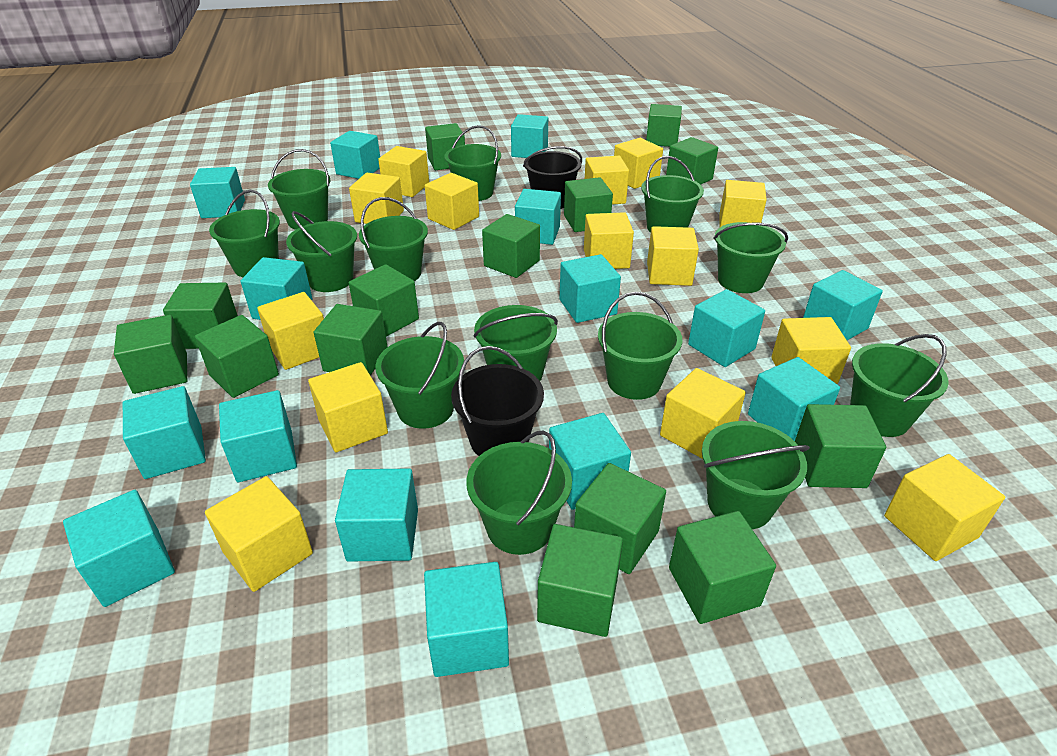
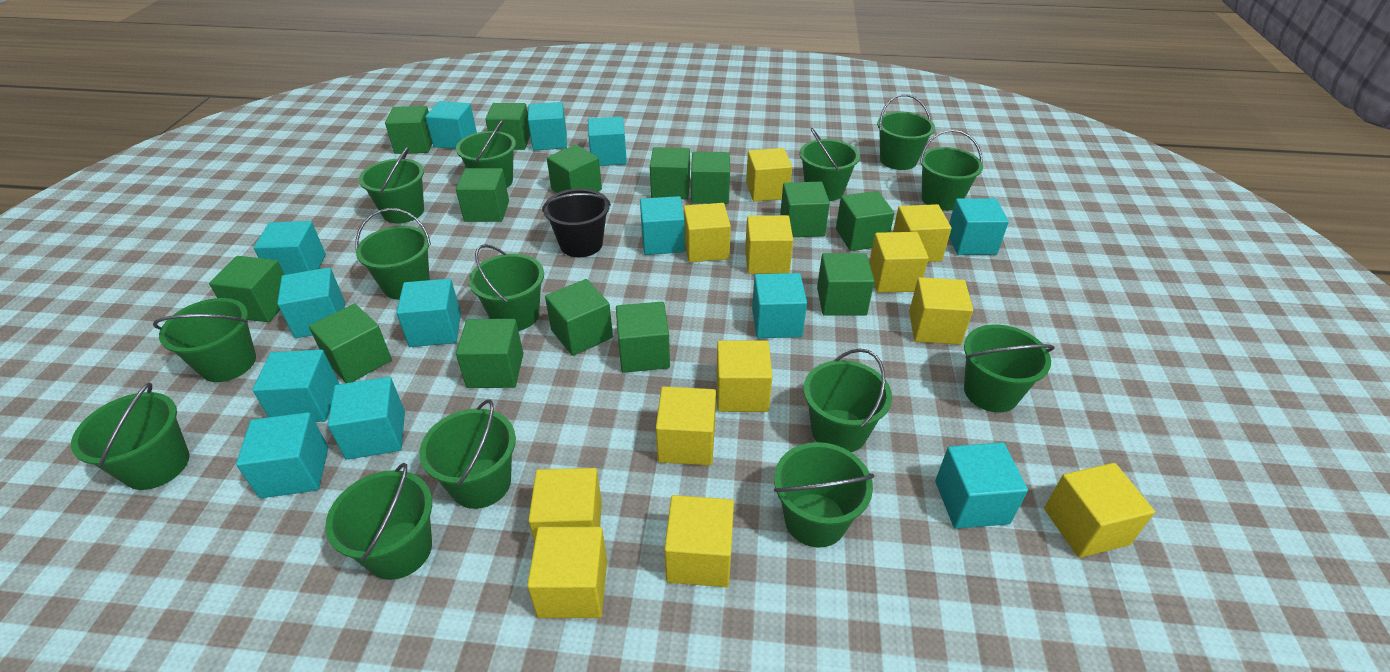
black bucket: [451,346,544,456] [523,146,582,209] = 2 -> [542,188,611,257] = 1
green bucket: [209,190,280,277] [268,149,331,230] [286,211,357,292] [359,197,428,281] [375,322,464,429] [444,125,501,201] [467,431,572,555] [474,305,558,381] [598,292,682,400] [641,156,704,233] [702,421,810,529] [714,222,788,293] [850,334,949,437] = 13 -> [71,383,189,490] [153,298,256,382] [325,463,432,580] [355,208,431,300] [359,147,424,223] [419,399,516,509] [456,119,516,188] [469,244,544,331] [774,442,874,548] [800,128,860,201] [804,348,892,452] [877,94,935,170] [920,129,983,211] [964,324,1055,412] = 14
turquoise cube: [63,490,175,607] [123,386,206,479] [190,167,245,218] [219,390,297,482] [240,257,312,320] [330,131,380,179] [335,469,418,562] [424,562,509,677] [511,114,548,158] [515,189,561,245] [549,413,631,510] [559,254,621,323] [688,289,765,367] [748,357,840,441] [803,270,883,340] = 15 -> [236,412,328,498] [252,350,339,422] [254,221,326,275] [277,267,345,338] [327,377,405,460] [396,279,461,347] [425,101,477,149] [528,102,567,150] [588,116,627,166] [640,196,685,255] [752,273,807,338] [935,442,1028,529] [949,198,1009,255] = 13
yellow cube: [205,476,313,592] [257,292,324,370] [308,362,388,452] [349,173,404,224] [378,146,429,197] [425,173,479,230] [584,212,634,269] [585,156,629,205] [614,138,663,189] [647,226,699,286] [660,368,746,459] [720,180,767,227] [771,317,851,385] [884,454,1005,561] = 14 -> [527,527,607,618] [528,468,602,543] [656,386,716,465] [664,495,734,587] [683,203,731,262] [716,341,772,412] [745,215,793,274] [746,148,792,202] [869,232,929,293] [893,204,952,262] [909,277,973,345] [1044,463,1155,558] = 12

